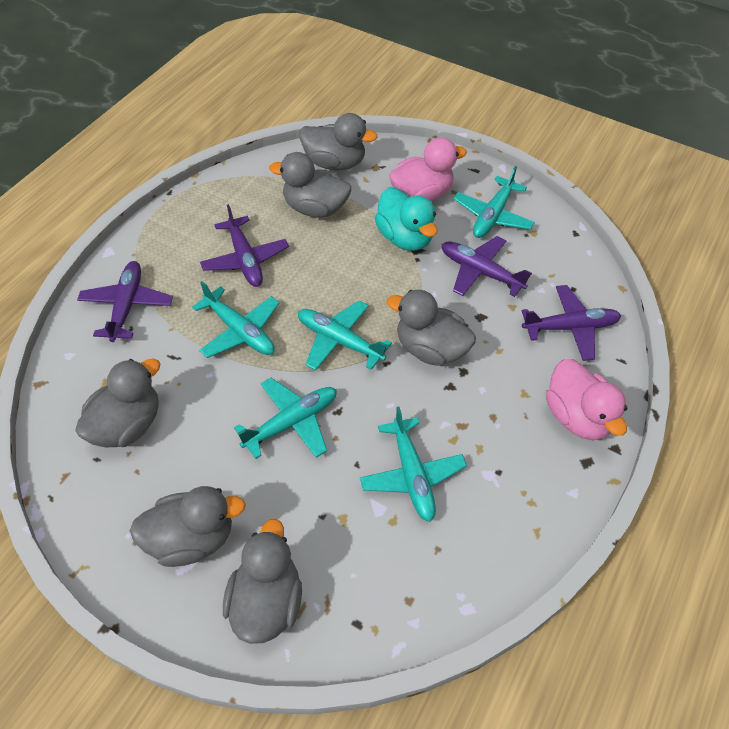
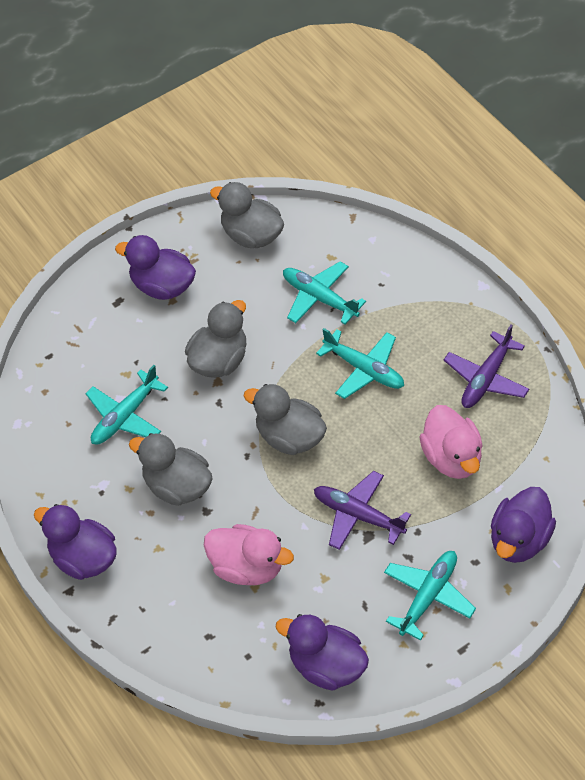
grey duck: [75,358,160,447] [130,486,246,567] [223,519,302,644] [269,152,351,217] [299,113,378,170] [387,290,476,366] = 6 -> [129,433,213,506] [185,300,246,378] [210,182,284,248] [244,384,327,455] = 4
purple duck: none = 0 -> [34,504,117,580] [115,235,196,300] [275,614,369,691] [491,487,556,563] = 4
purple plane: [77,261,173,342] [200,204,289,287] [441,236,532,297] [521,285,621,361] = 4 -> [314,471,411,550] [444,325,529,408] = 2
turquoise duck: [375,187,438,251] = 1 -> none = 0
turquoise plane: [192,281,279,358] [234,378,337,459] [298,300,392,371] [360,406,467,522] [453,166,535,238] = 5 -> [85,365,168,445] [283,261,366,324] [316,328,404,399] [384,551,476,641] = 4

